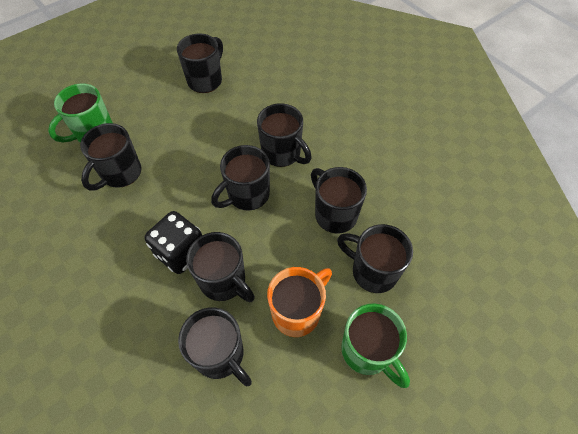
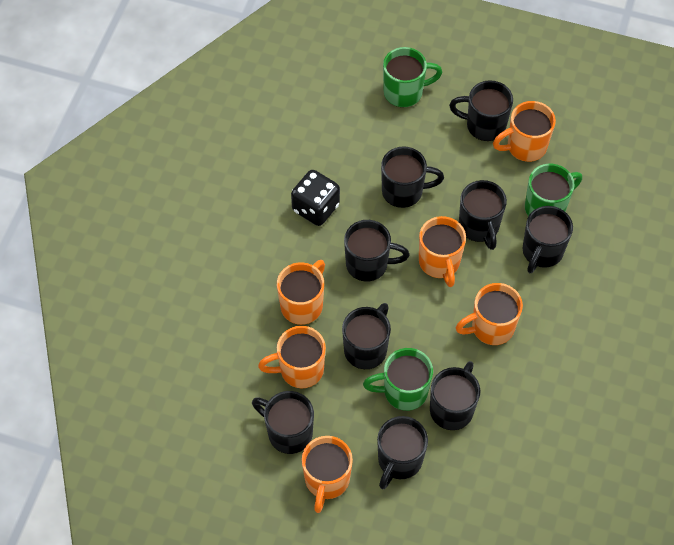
black mug: [80,123,142,191] [177,34,223,93] [178,307,252,387] [186,232,255,302] [211,145,270,210] [257,103,312,167] [311,167,367,234] [337,224,413,293] = 8 -> [252,391,314,454] [342,303,391,369] [344,220,409,282] [377,416,428,489] [381,146,444,208] [430,361,481,430] [449,80,513,141] [459,180,507,250] [523,206,573,273] = 9
green mug: [48,83,113,143] [341,303,410,388] = 2 -> [363,348,433,411] [383,47,442,107] [525,164,582,216] = 3
orange mug: [267,267,332,337] = 1 -> [258,326,326,388] [277,260,325,325] [302,436,353,513] [419,216,466,287] [456,283,523,345] [493,101,556,162] = 6

